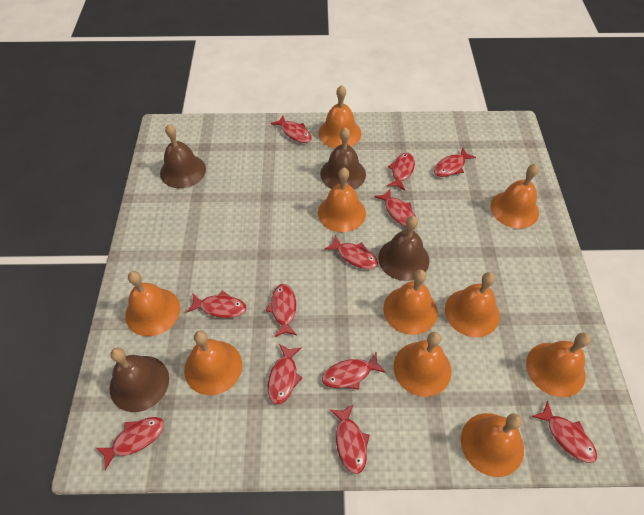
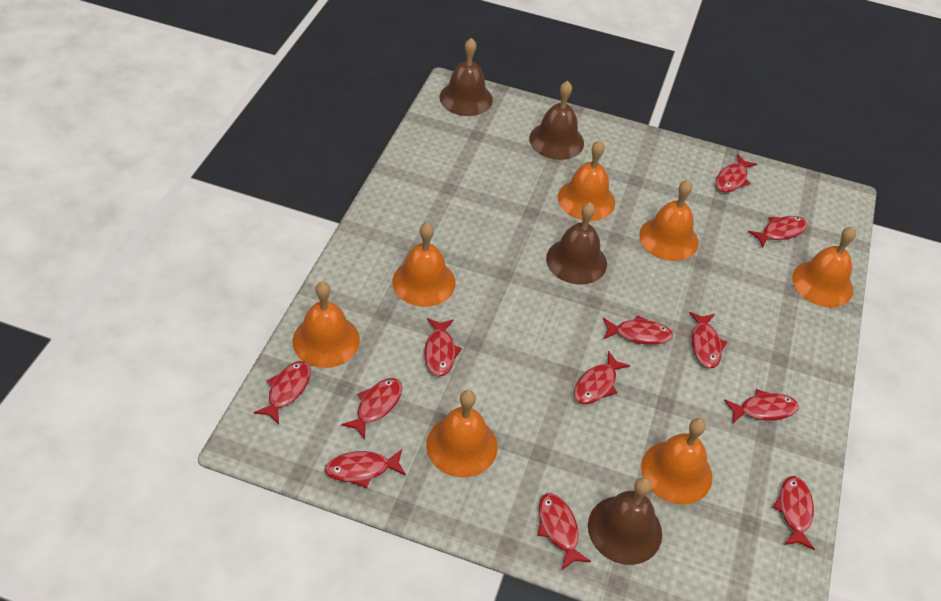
orange bell: [125,271,180,336] [184,330,242,395] [318,85,361,148] [318,168,366,232] [383,270,438,335] [394,332,452,397] [445,272,500,337] [461,413,524,477] [490,164,539,228] [526,332,591,397] = 10 -> [292,282,360,368] [392,223,455,307] [426,390,498,478] [558,140,615,221] [639,180,699,261] [641,418,712,504] [792,226,856,307] = 7

